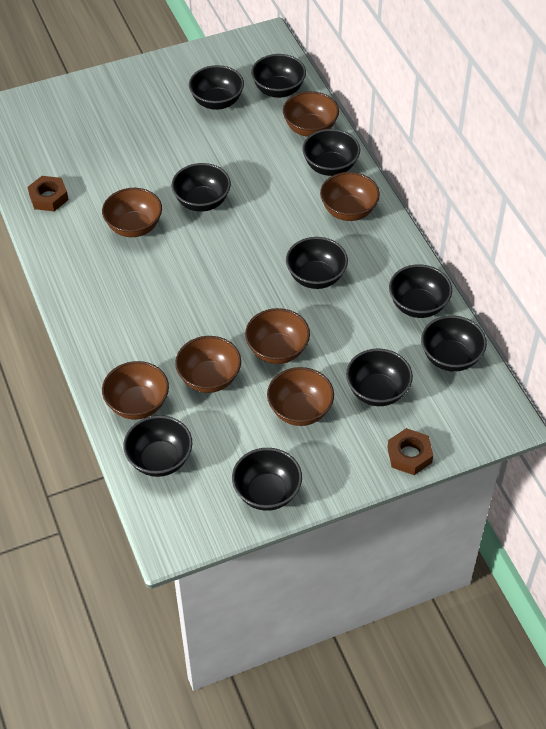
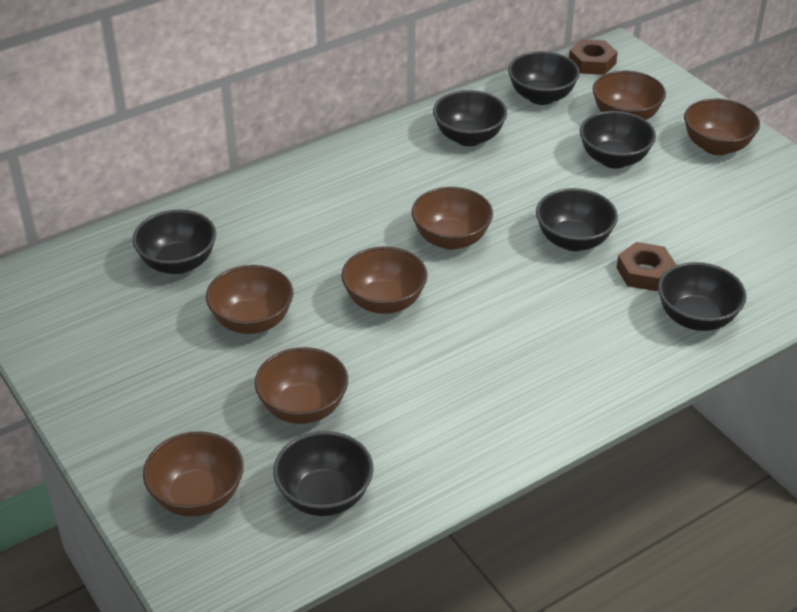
black bowl: [123,415,192,477] [172,163,231,212] [189,65,244,110] [232,448,302,511] [251,54,306,98] [286,237,348,289] [302,129,360,176] [346,348,413,406] [389,264,452,318] [421,315,487,372] = 10 -> [132,210,216,274] [273,431,374,516] [433,90,507,146] [508,51,580,105] [536,188,618,251] [580,111,656,169] [658,262,747,331] = 7

